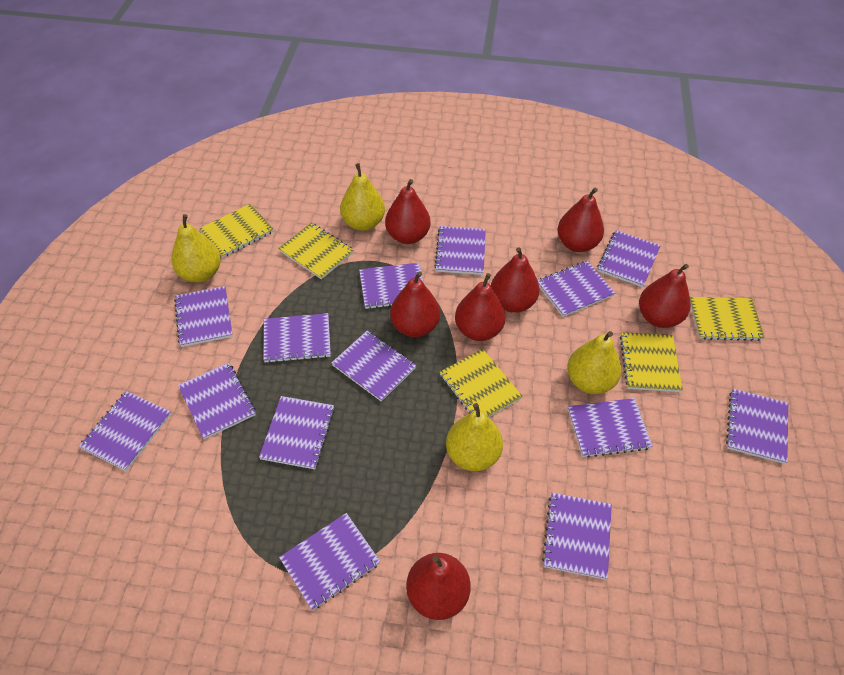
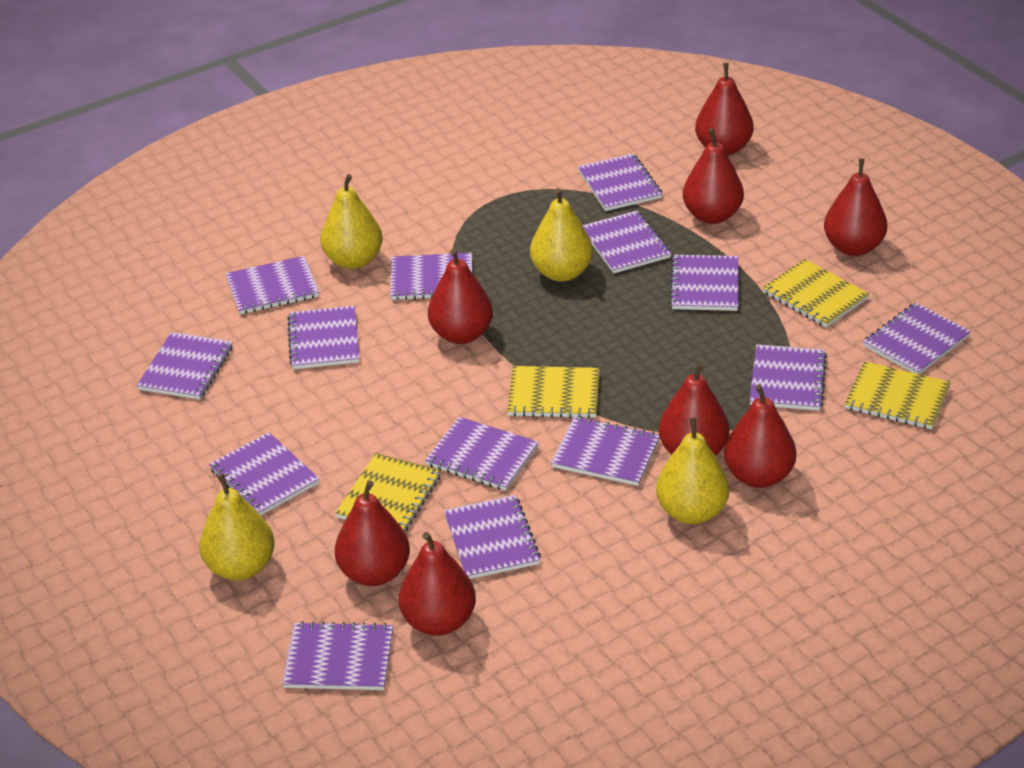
red pear: [385,179,430,244] [390,272,440,337] [406,553,471,620] [455,273,505,341] [491,247,540,313] [557,188,604,252] [639,264,690,328] = 7 -> [335,480,410,586] [399,532,476,636] [428,249,493,344] [659,362,729,456] [683,128,744,224] [695,63,753,156] [724,384,796,488] [824,158,887,256] = 8
yellow notebook: [199,204,274,258] [278,223,354,279] [440,349,523,417] [620,332,683,392] [690,297,765,341] = 5 -> [335,453,441,532] [507,366,600,418] [762,259,869,328] [845,361,951,429] = 4

